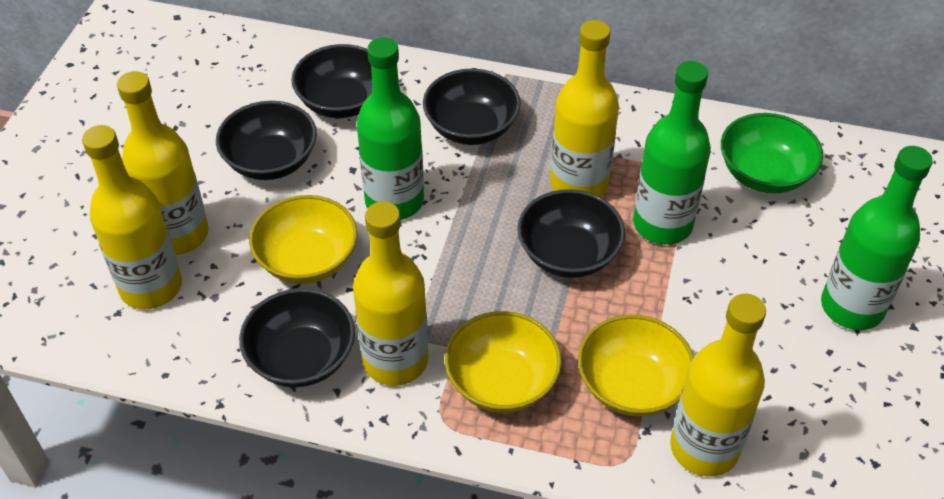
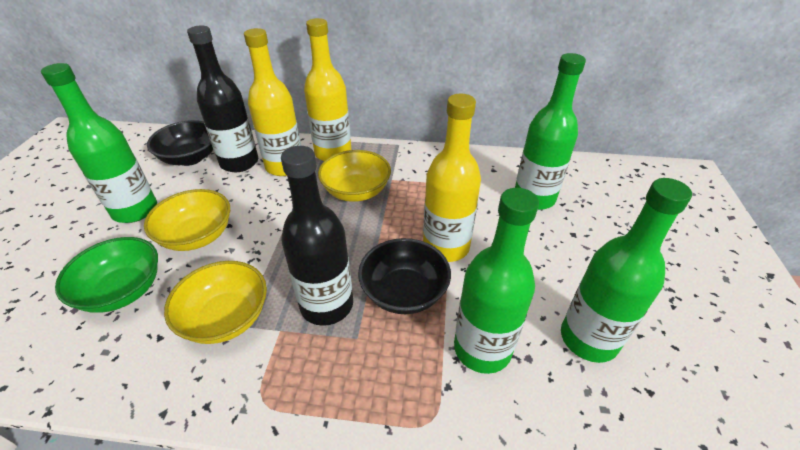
black bottle: none = 0 -> [187,25,258,172] [281,146,353,326] = 2
black bowl: [216,101,317,180] [239,288,355,387] [291,44,372,118] [423,69,521,145] [517,189,625,278] = 5 -> [147,120,213,166] [358,238,451,314] = 2
green bottle: [357,37,424,220] [633,61,711,245] [821,146,933,330] = 3 -> [41,63,157,223] [454,188,539,374] [515,53,586,210] [561,178,692,363] = 4
yellow bottle: [82,125,182,310] [117,71,209,255] [353,201,428,386] [550,20,619,197] [670,294,766,476] = 5 -> [244,28,301,176] [304,18,352,161] [423,94,481,262] = 3

